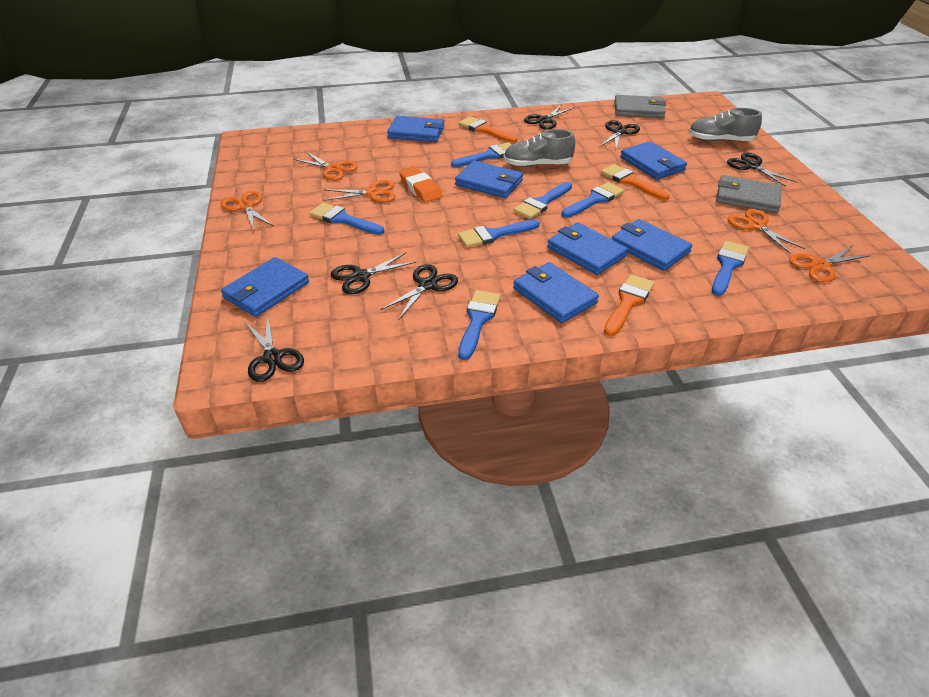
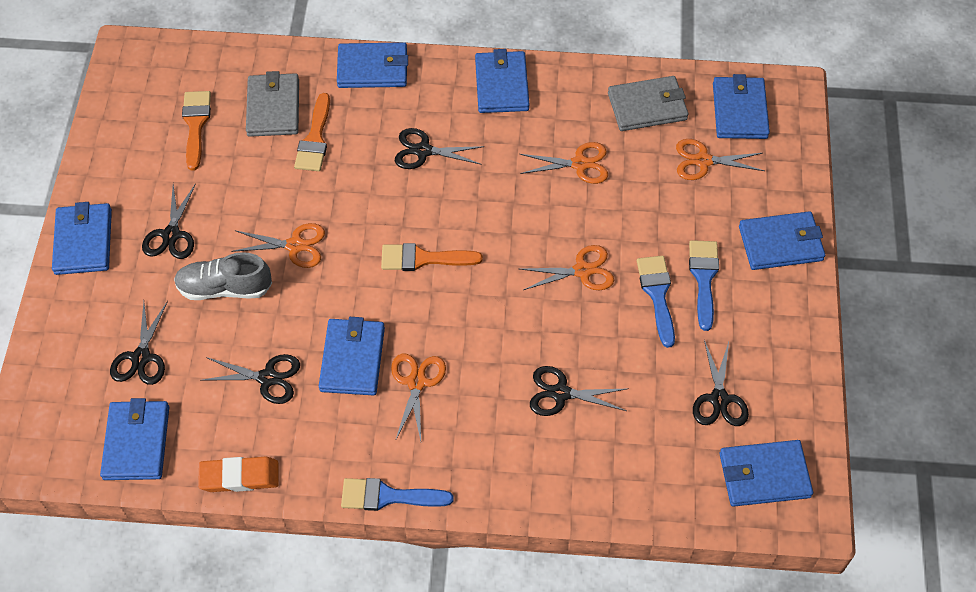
blue brush: [310,202,384,235] [451,142,512,167] [458,220,540,248] [458,290,501,360] [513,182,572,219] [562,182,624,218] [712,241,749,296] = 7 -> [341,478,454,511] [637,256,675,348] [689,240,719,331] = 3
blue wallet: [221,257,309,317] [387,116,444,142] [455,160,523,198] [513,262,599,323] [547,222,628,275] [612,219,692,271] [620,141,687,180] = 7 -> [52,202,112,275] [100,398,169,480] [319,317,385,396] [337,42,408,88] [475,49,530,113] [713,74,770,139] [719,440,813,507] [739,211,825,270] = 8
grey shoe: [503,129,575,167] [688,108,762,141] = 2 -> [174,252,272,300] = 1

